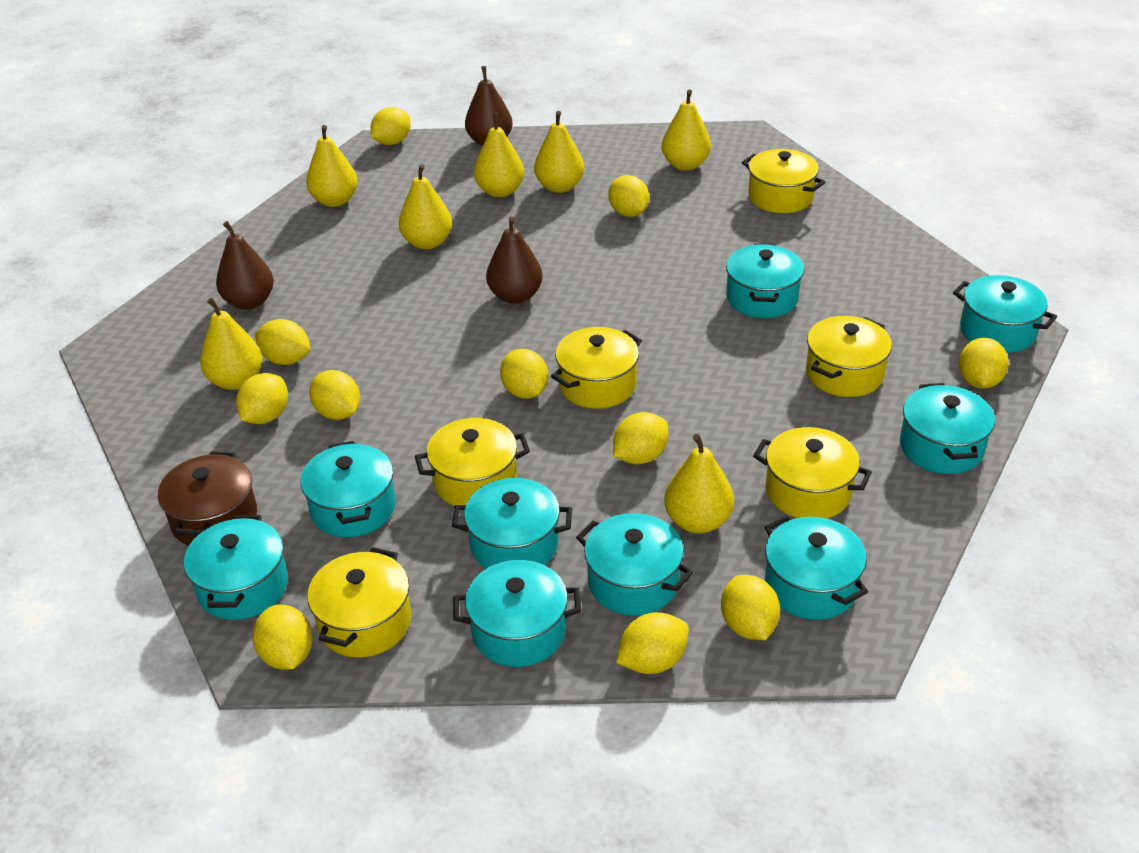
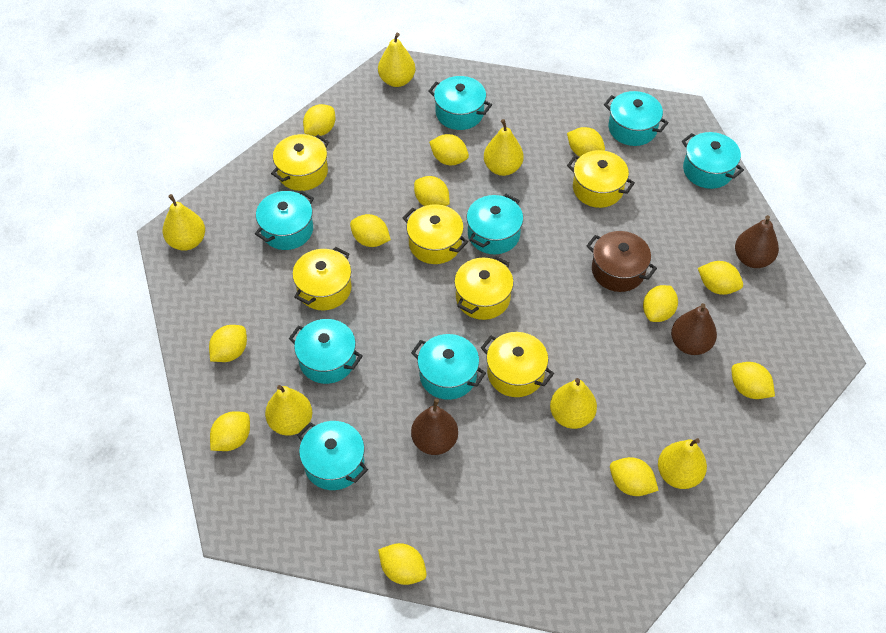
turquoise pot: [184,515,288,620] [300,441,396,537] [452,478,572,569] [453,560,581,667] [576,513,693,616] [726,244,804,318] [765,515,868,620] [900,383,995,474] [953,275,1057,353] = 9 -> [255,190,314,250] [289,319,363,384] [297,421,368,490] [411,334,486,400] [428,76,492,130] [467,194,523,254] [604,91,669,146] [682,132,744,189] = 8
yellow lemon: [236,373,288,424] [253,605,313,670] [255,319,310,365] [309,370,360,420] [370,107,411,145] [500,349,548,399] [608,175,649,217] [613,412,668,464] [616,612,689,674] [721,575,780,640] [959,338,1009,389] = 11 -> [209,325,247,362] [210,411,250,451] [303,104,335,136] [350,214,391,247] [378,543,427,585] [414,176,450,206] [429,134,469,165] [567,127,605,157] [610,457,659,496] [643,285,678,322] [698,261,743,295] [731,362,775,399] = 12
yellow pear: [200,298,263,390] [306,125,358,207] [399,164,452,249] [474,113,524,197] [534,111,584,193] [662,90,711,171] [664,434,734,533] = 7 -> [163,194,205,251] [265,385,312,436] [378,33,415,87] [484,119,524,176] [550,378,597,429] [658,438,707,489] = 6

